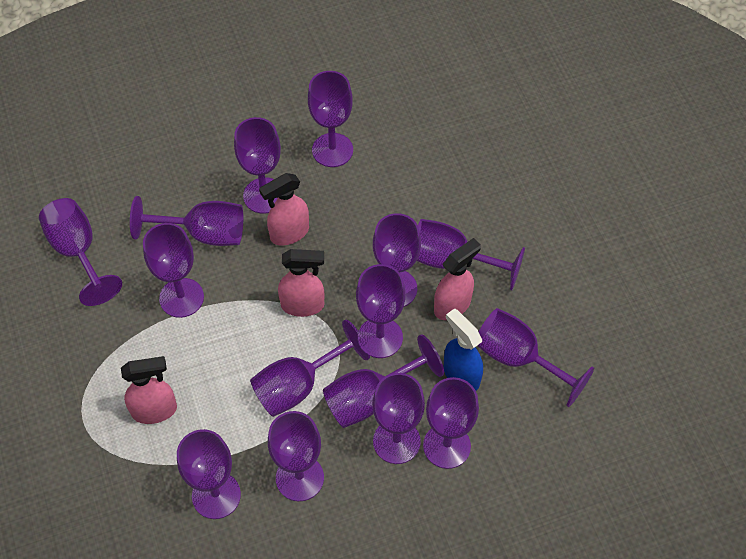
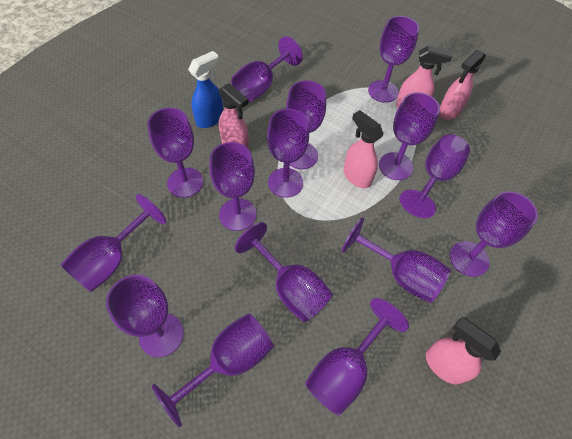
pink spray bottle: [121,356,177,424] [259,173,309,245] [278,249,324,317] [434,238,481,320] = 4 -> [218,83,249,149] [343,110,384,188] [396,46,452,108] [426,317,501,384] [439,50,486,120] = 5

